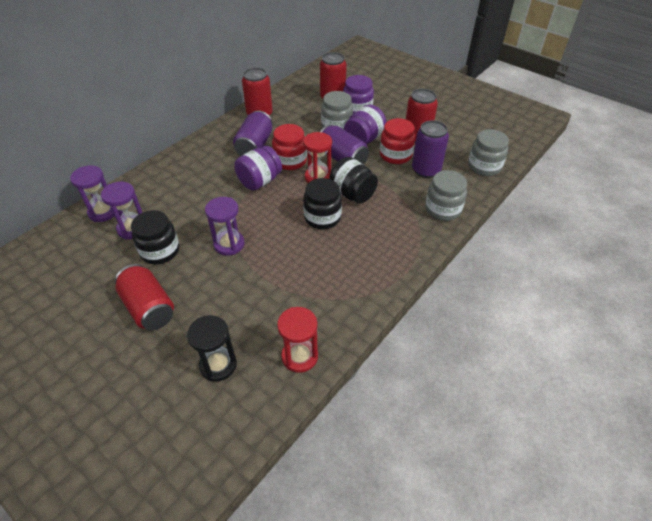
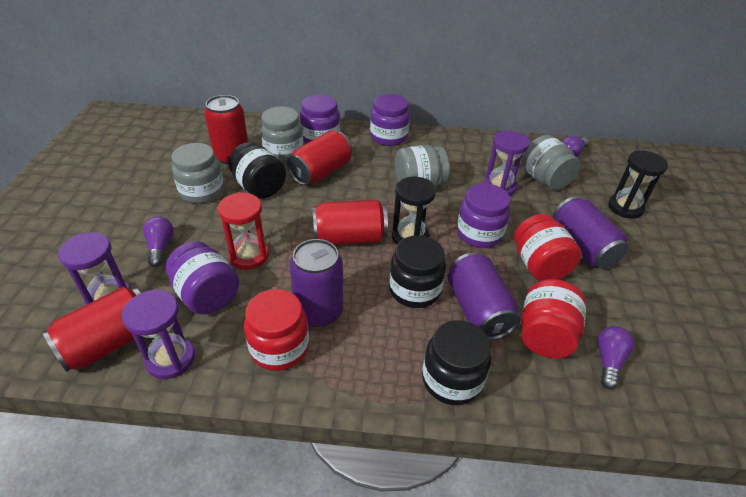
black hourglass: [187,315,237,382] = 1 -> [392,177,436,245] [608,150,668,219] = 2
grey jar: [321,91,353,129] [425,170,467,221] [468,129,509,176] = 3 -> [171,143,224,204] [260,107,303,161] [395,145,449,187] [521,135,581,190] = 4
purple jar: [234,146,282,191] [343,75,374,114] [344,104,386,144] = 3 -> [166,241,239,314] [300,95,340,143] [370,94,410,146] [457,183,510,248] = 4
purple light bulb: none = 0 -> [143,216,174,267] [561,136,589,157] [597,326,634,389] = 3
red hourglass: [277,307,318,373] [303,132,332,183] = 2 -> [218,192,269,270] = 1
red jar: [272,124,307,170] [380,118,415,164] = 2 -> [244,289,309,371] [514,214,582,281] [521,279,586,358] = 3

